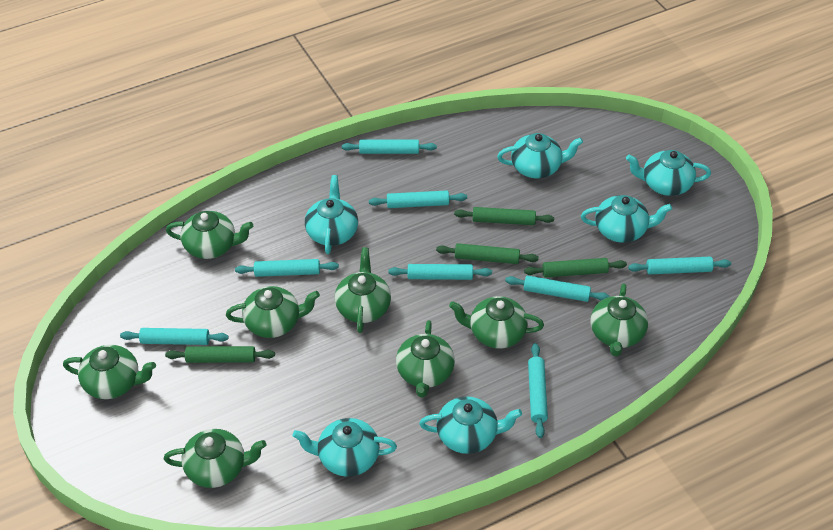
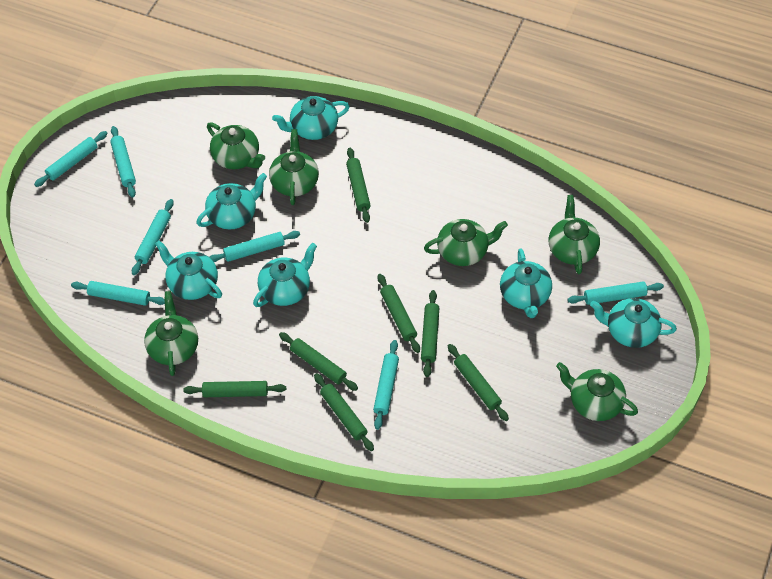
green rolling pin: [165,346,275,363] [436,243,539,264] [454,207,554,225] [524,258,627,278] = 4 -> [183,381,286,397] [279,332,358,391] [314,373,374,451] [346,148,371,223] [378,274,420,353] [421,290,439,377] [448,344,509,421] = 7
green teapot: [63,345,156,399] [164,429,266,488] [166,211,253,259] [226,286,320,338] [335,247,391,333] [396,320,455,397] [449,296,544,349] [591,283,648,356] = 8 -> [144,291,198,376] [207,122,265,169] [269,129,319,205] [424,219,508,266] [549,195,600,274] [556,362,638,421] = 6
turquoise rolling pin: [120,328,229,345] [235,259,339,277] [342,140,437,154] [369,190,467,208] [388,264,492,280] [505,275,610,302] [528,343,548,438] [628,257,731,275] = 8 -> [34,131,108,187] [71,281,165,306] [110,126,136,198] [132,199,174,275] [209,231,300,262] [373,340,399,430] [567,282,664,305] = 7

